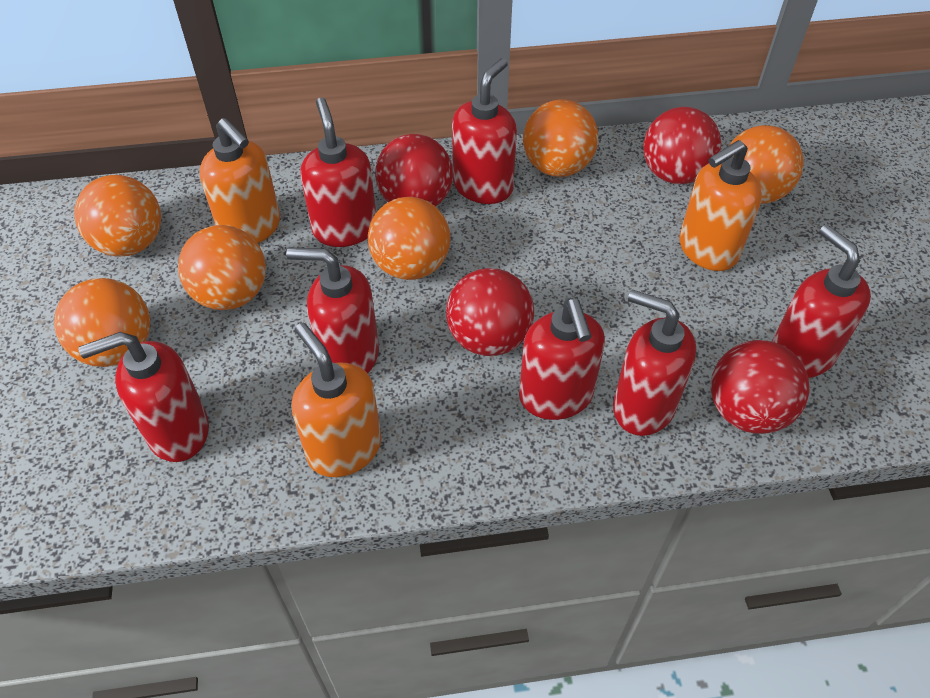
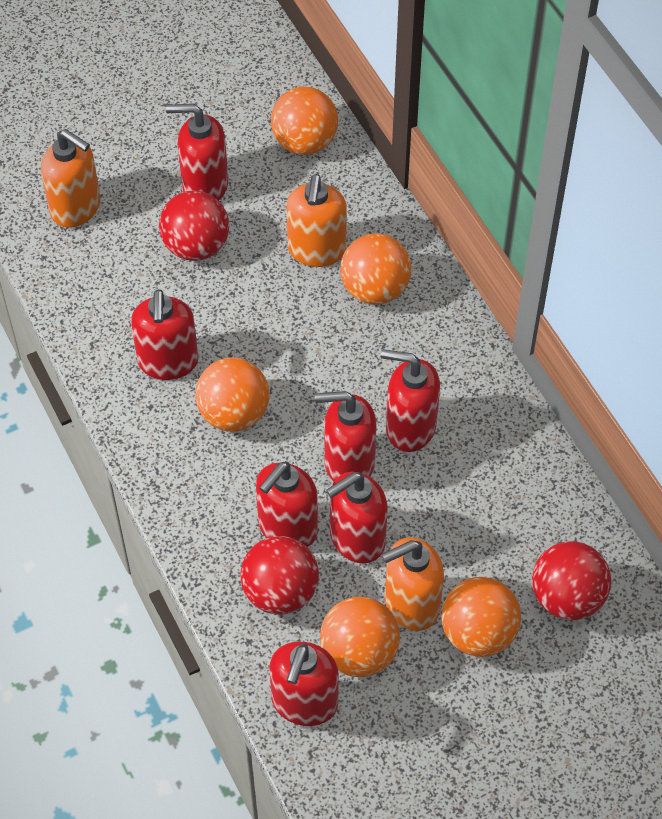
orange ball: [54,278,150,367] [74,175,161,256] [178,225,266,310] [368,197,450,280] [523,99,598,177] [729,125,804,204] = 6 -> [195,357,269,432] [271,87,338,155] [320,597,400,677] [340,233,411,305] [441,577,521,657] = 5
red ball: [375,134,453,207] [446,268,534,356] [643,107,721,184] [711,340,810,434] = 4 -> [159,190,229,261] [241,536,319,615] [532,541,611,620] = 3

